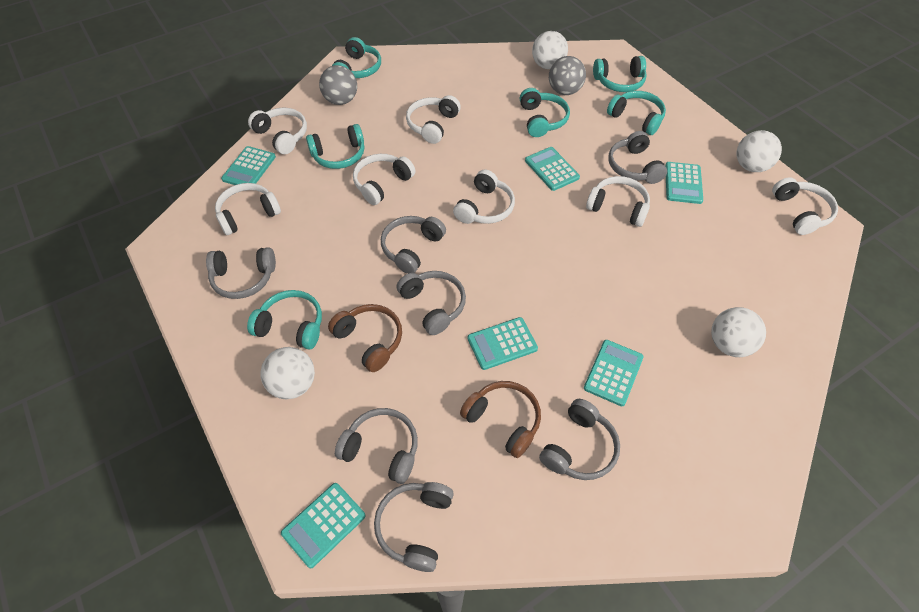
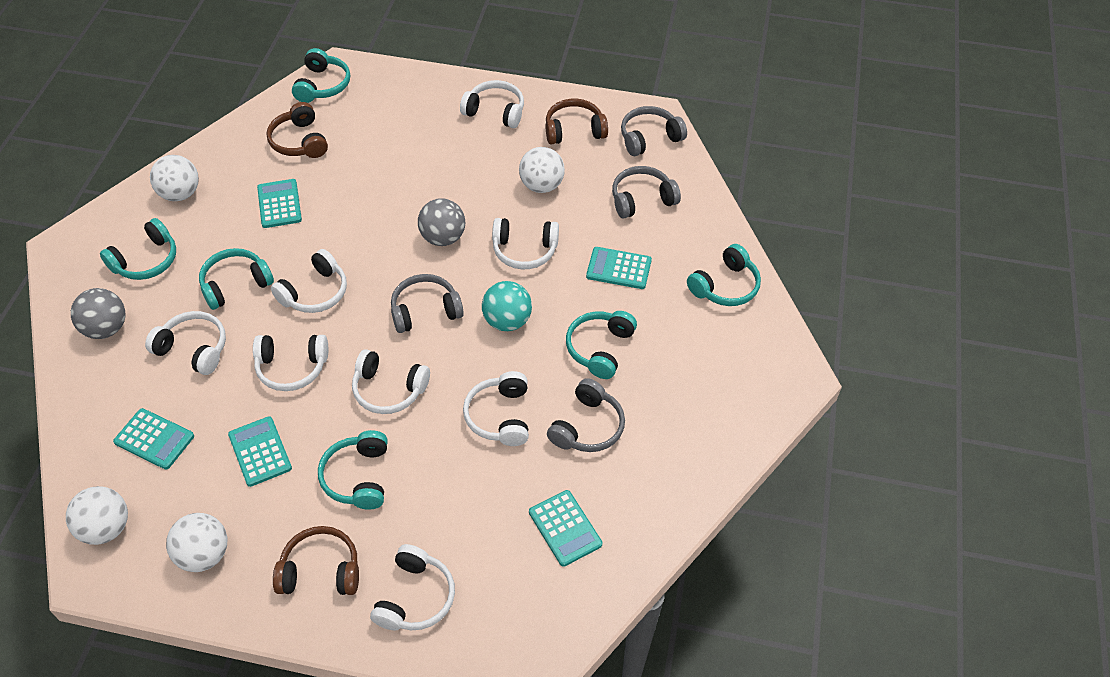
brown headphones: [328,304,402,372] [460,381,541,458] = 2 -> [266,102,328,158] [273,526,359,595] [545,99,608,145] = 3
grey headphones: [206,247,276,299] [335,408,418,484] [374,482,454,572] [381,216,446,274] [397,271,466,335] [539,399,620,480] [608,131,667,184] = 7 -> [391,274,464,333] [547,378,625,452] [612,166,681,219] [621,106,687,156] = 4
turquoise ball: none = 0 -> [482,281,532,331] = 1
turquoise calculator: [221,146,276,185] [281,483,366,568] [467,317,538,370] [525,147,580,191] [584,340,644,406] [665,162,703,204] = 6 -> [113,408,194,469] [228,416,292,487] [257,179,302,228] [529,490,602,567] [586,247,652,289] = 5
white headphones: [215,183,281,235] [248,108,307,154] [353,154,415,205] [406,95,461,144] [453,170,515,224] [586,176,650,227] [772,177,838,235] = 7 -> [145,311,226,375] [253,335,328,391] [271,249,347,313] [352,349,430,414] [370,544,455,630] [460,80,524,128] [463,371,529,446] [492,218,559,269] = 8

